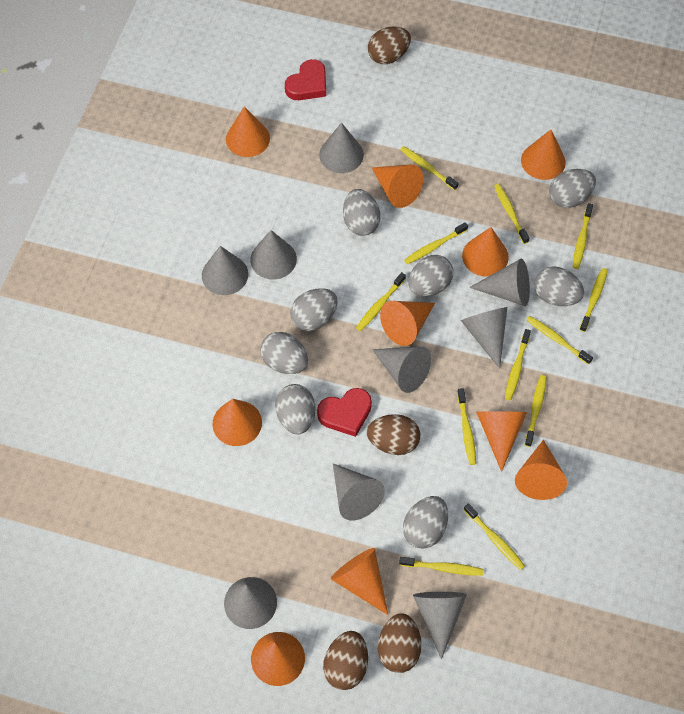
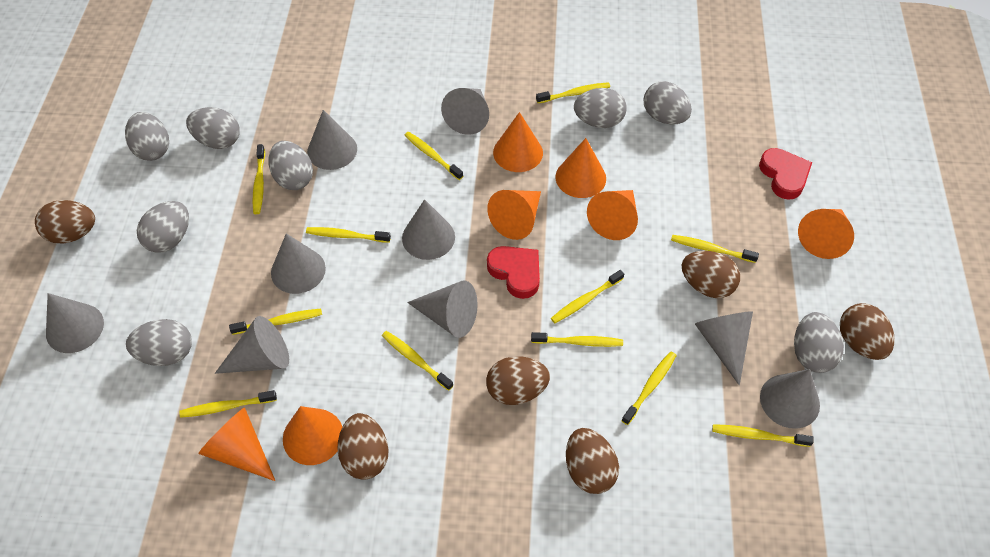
brown egg: [323,631,368,690] [367,414,420,455] [368,26,411,64] [378,613,422,673] = 4 -> [35,200,95,244] [337,413,389,480] [486,356,550,405] [566,428,619,494] [682,251,740,298] [840,303,894,360] = 6
orange cone: [212,399,262,446] [226,106,270,157] [251,632,305,686] [331,548,388,615] [372,164,423,208] [380,301,435,346] [462,227,509,276] [476,411,527,472] [515,440,567,500] [521,130,566,180] = 10 -> [198,408,275,481] [283,406,342,465] [487,190,541,240] [493,112,543,172] [555,138,606,198] [587,190,638,240] [798,209,854,259] = 7

